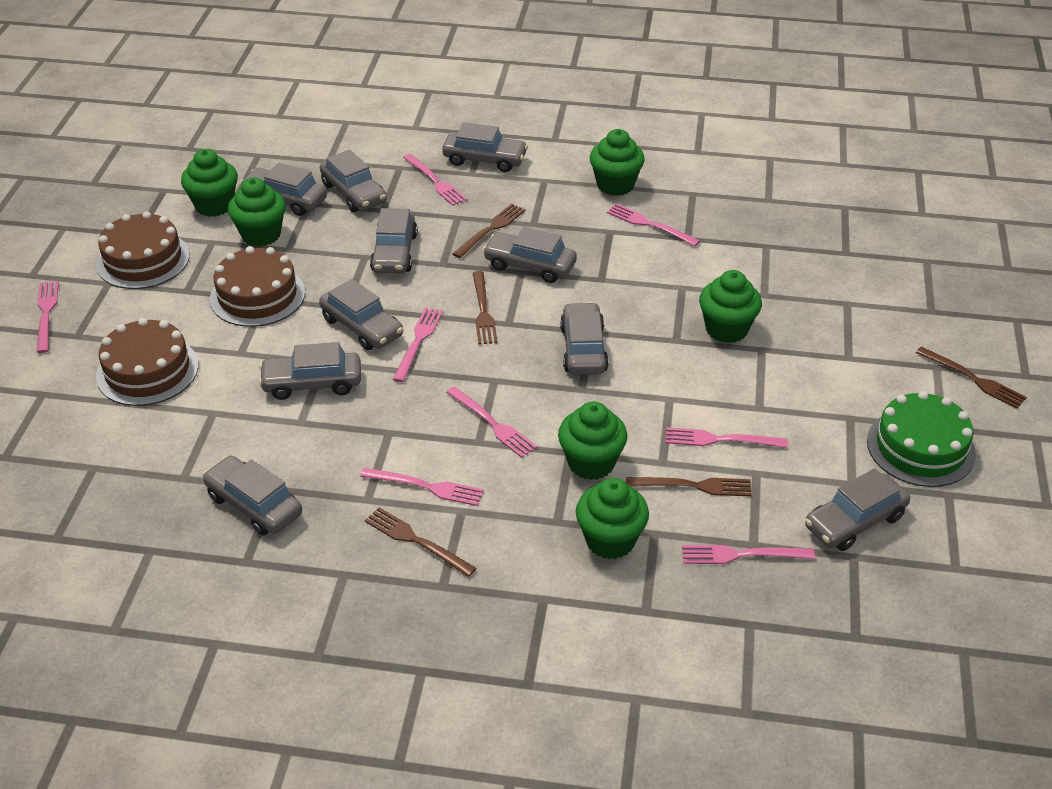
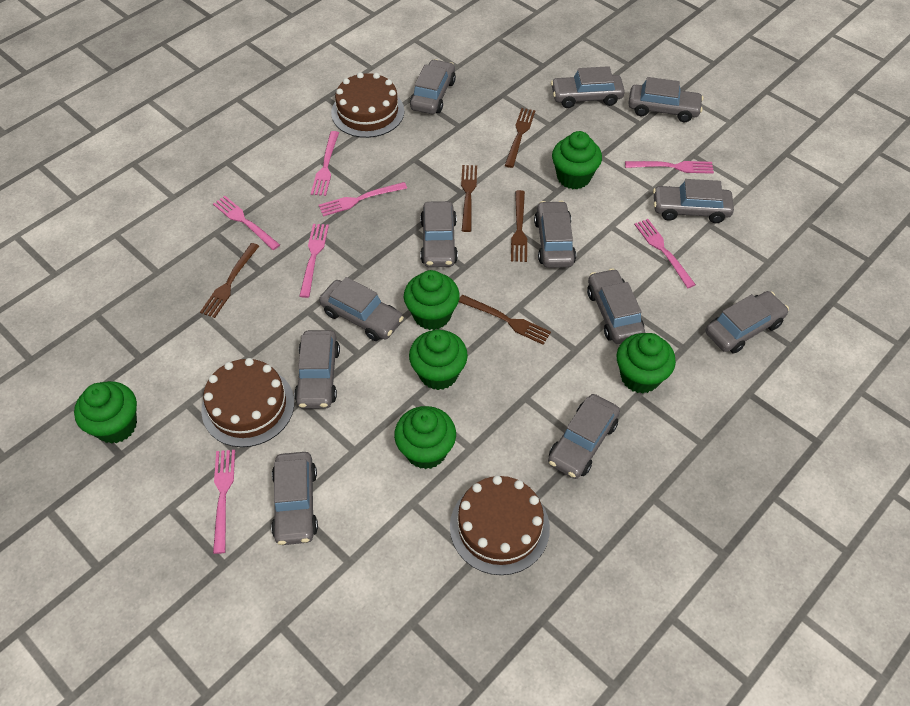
green cake: [867,391,976,487] = 1 -> none = 0
grey car: [203,456,302,536] [240,163,327,216] [259,342,361,400] [319,279,403,350] [320,149,387,212] [370,208,418,274] [442,122,528,172] [483,227,577,283] [560,302,609,375] [805,468,910,551] = 10 -> [271,452,318,545] [294,330,340,409] [319,277,404,341] [410,59,456,114] [420,201,458,267] [534,201,576,268] [548,394,620,479] [551,66,625,108] [587,268,645,344] [628,77,704,122] [653,179,734,223] [706,291,789,354] = 12
pink fork: [36,281,59,353] [360,467,484,506] [393,307,443,382] [403,154,467,206] [446,386,537,458] [607,204,700,246] [666,427,788,448] [682,545,815,564] = 8 -> [213,196,280,250] [213,450,235,554] [300,224,329,298] [311,131,339,196] [319,182,407,216] [625,161,714,174] [634,219,696,288] = 7

